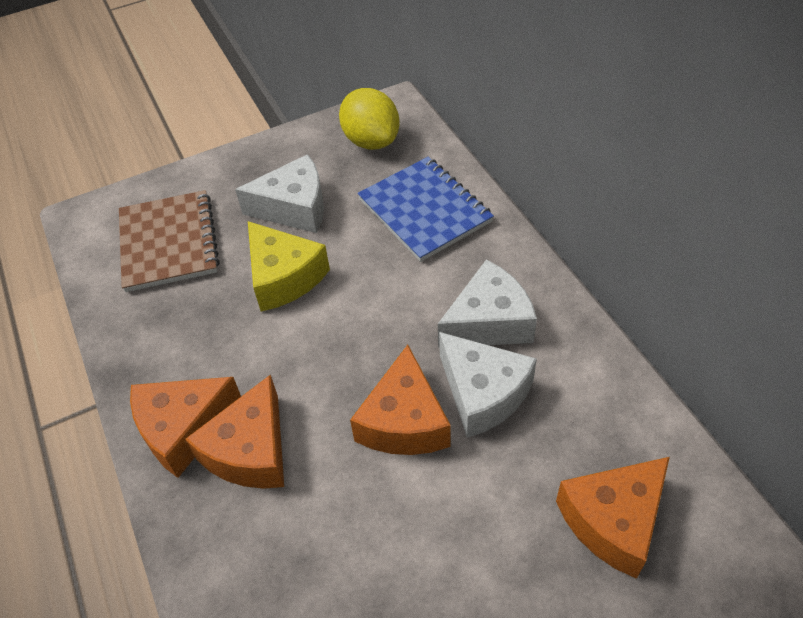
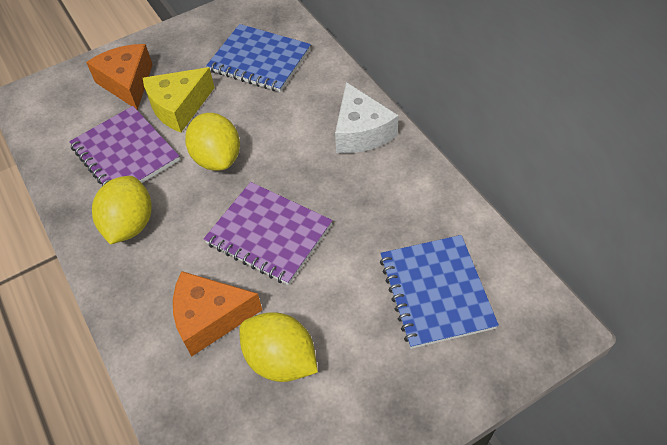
blue notebook: [358,157,494,262] = 1 -> [206,24,311,92] [380,235,499,349] = 2
brown notebook: [119,190,220,292] = 1 -> none = 0
orange cheese: [130,377,241,478] [185,374,284,489] [350,345,451,455] [556,457,670,579] = 4 -> [86,44,153,110] [173,271,262,357] = 2
purple notebook: none = 0 -> [69,106,180,186] [204,182,333,285] = 2
white cheese: [235,154,324,233] [438,260,537,348] [439,332,537,438] = 3 -> [335,82,399,153] = 1
yellow lemon: [339,88,400,150] = 1 -> [92,176,152,244] [185,113,240,171] [239,312,318,382] = 3

